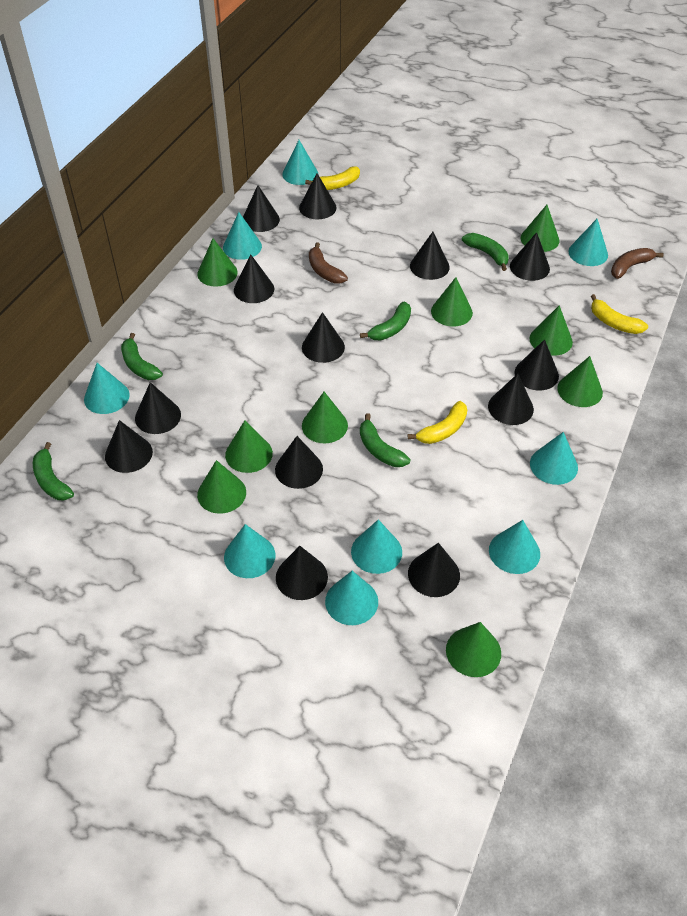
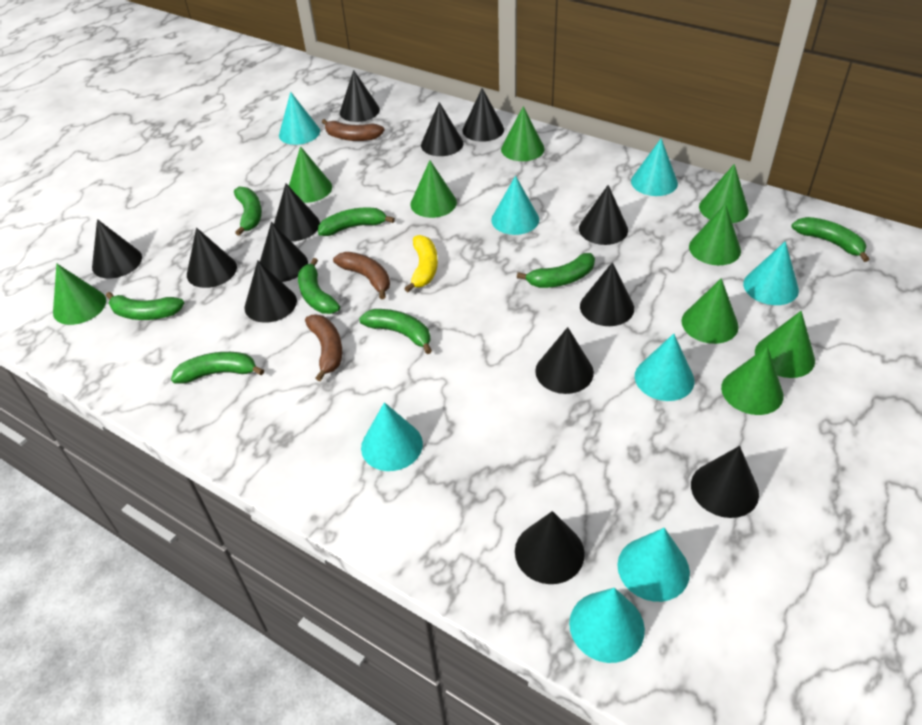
brown banana: [309,242,348,284] [611,248,664,279] = 2 -> [305,315,342,381] [322,119,384,141] [333,252,390,299] = 3
green banana: [33,442,74,500] [121,333,163,380] [360,302,411,341] [360,413,410,467] [462,233,509,271] = 5 -> [106,292,184,320] [171,352,264,384] [234,187,262,236] [298,258,340,314] [318,207,395,236] [359,309,432,354] [517,253,595,288] [791,217,869,262] = 8
turquoise cone: [84,363,130,414] [223,212,262,260] [224,524,275,578] [282,140,318,185] [325,571,378,625] [351,519,402,574] [489,520,540,574] [530,432,578,485] [568,219,608,266] = 9 -> [279,92,320,145] [361,402,423,471] [491,176,539,235] [569,588,645,663] [618,528,690,602] [631,138,678,196] [635,334,694,401] [743,241,799,305] = 8
yellow banana: [305,166,360,190] [408,401,467,444] [591,294,648,334] = 3 -> [404,235,438,292] = 1

